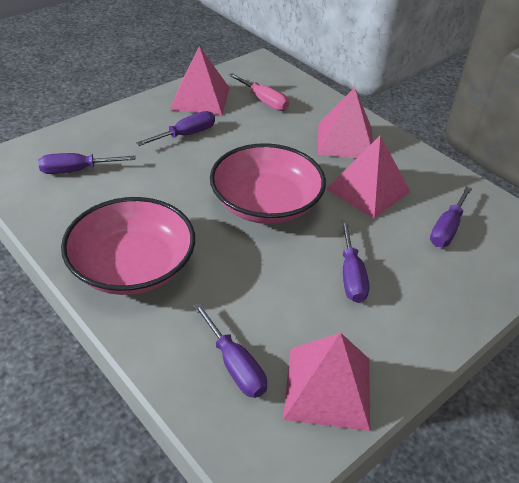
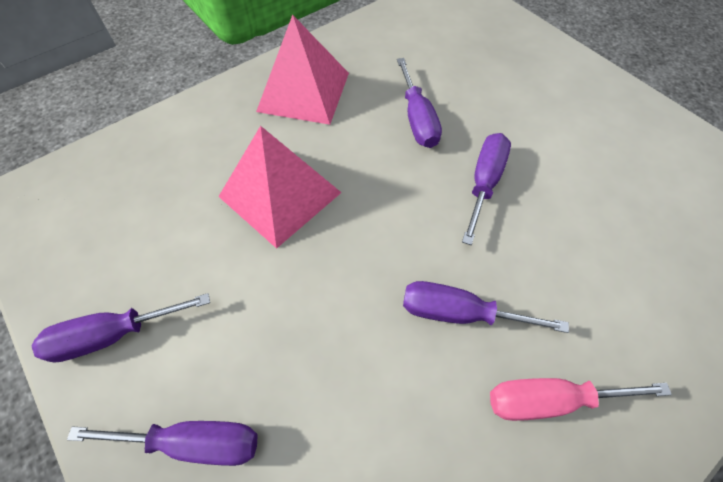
pink bowl: [61,197,195,295] [210,143,326,224] = 2 -> none = 0
pink pyramid: [170,46,230,115] [283,333,370,431] [318,88,373,158] [326,135,410,219] = 4 -> [218,126,342,249] [256,14,349,125] = 2

